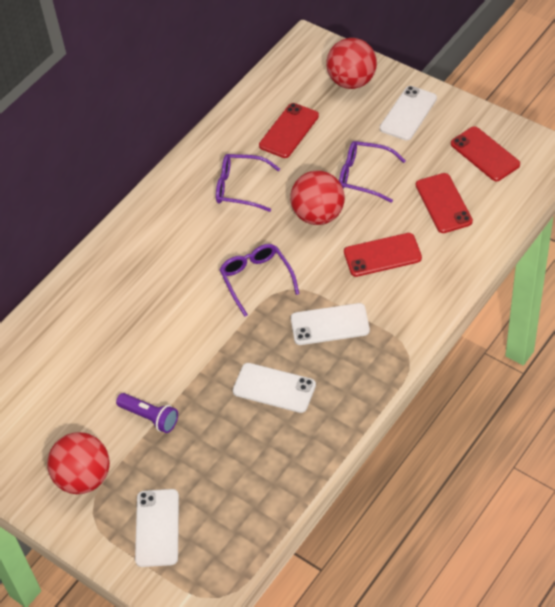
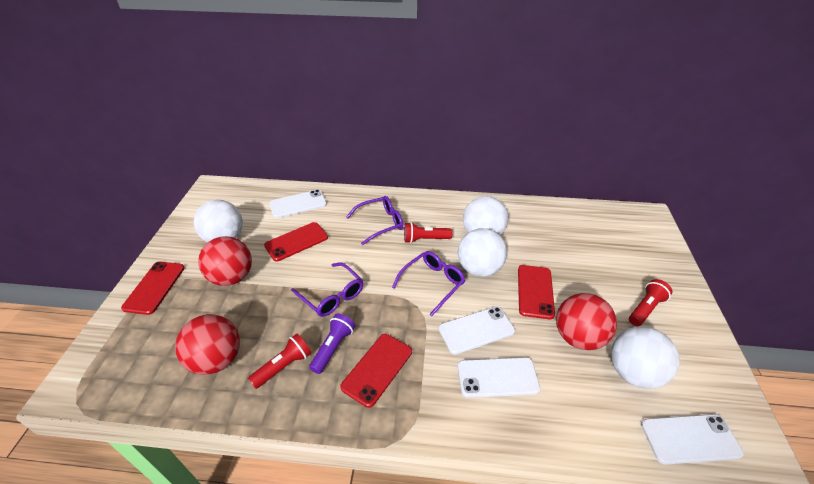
red flashlight: none = 0 -> [248,334,311,389] [404,222,452,243] [629,279,672,326] = 3
white ball: none = 0 -> [194,200,243,242] [458,228,507,277] [463,196,508,235] [611,326,680,389] = 4

